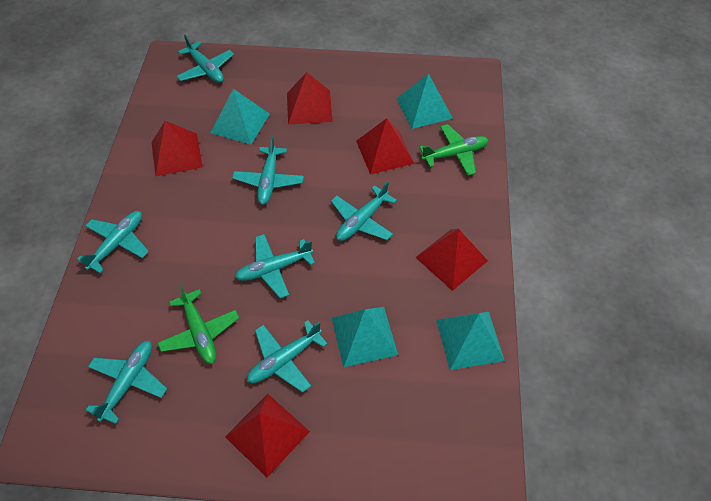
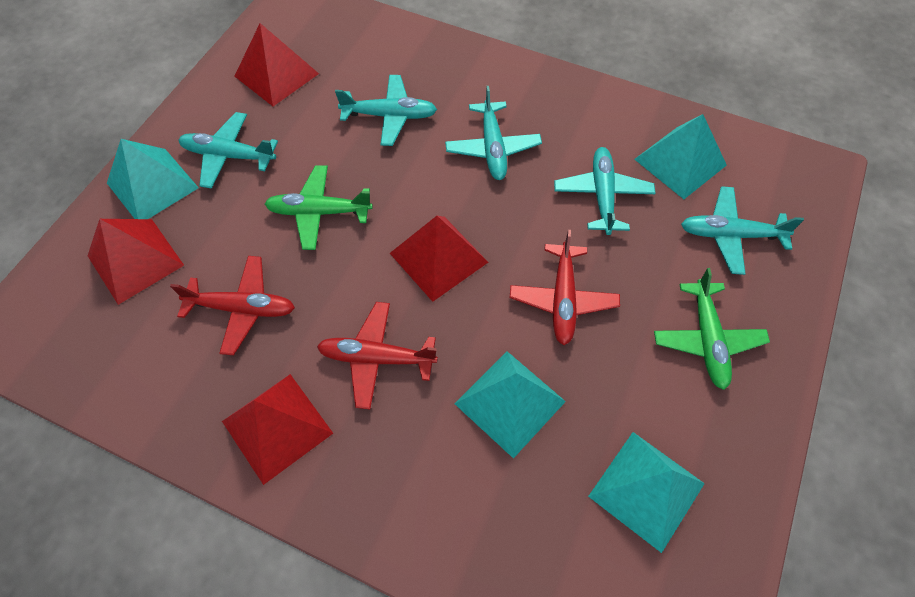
red plane: none = 0 -> [170,256,295,355] [317,302,438,409] [510,230,620,345] = 3
red pyramid: [152,121,203,176] [225,394,310,477] [287,72,333,124] [356,118,414,175] [415,229,488,291] = 5 -> [88,219,184,305] [222,374,333,485] [234,23,319,106] [390,216,488,302] = 4
turquoise plane: [77,211,149,273] [86,341,167,424] [177,35,234,83] [232,136,304,205] [235,234,315,298] [247,321,328,393] [331,181,397,241] = 7 -> [178,112,278,189] [335,75,437,146] [445,86,542,180] [554,147,656,235] [681,186,804,275] = 5

